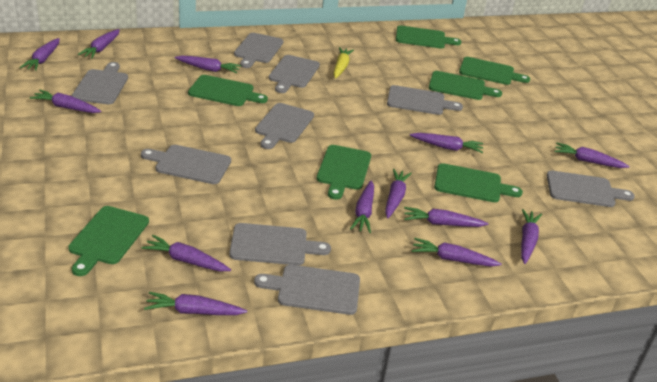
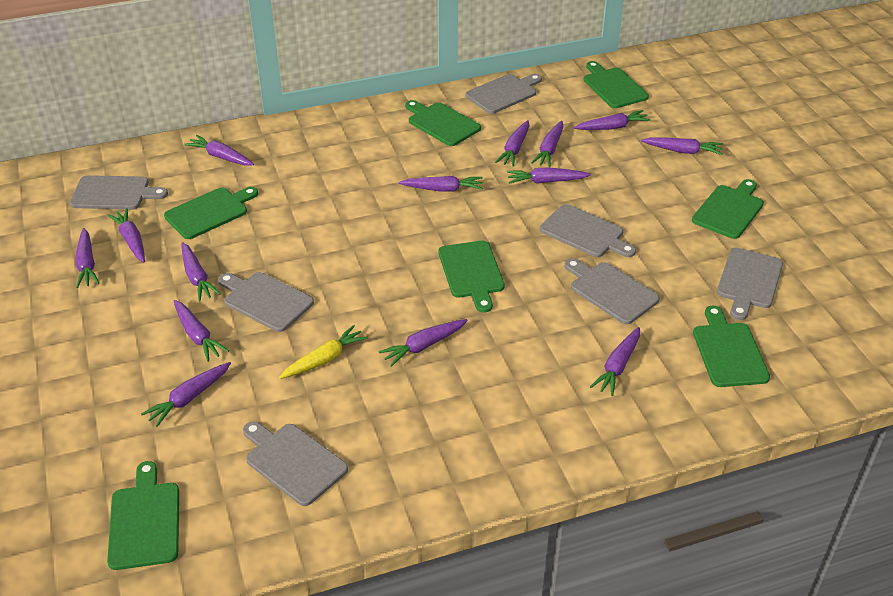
grey cutting board: [72,62,128,104] [141,145,231,184] [229,223,331,265] [234,33,283,68] [254,265,360,315] [255,103,314,149] [269,55,320,93] [387,85,463,115] [547,170,635,207] = 9 -> [70,175,168,209] [218,272,314,332] [243,421,348,506] [465,74,542,114] [540,204,636,257] [564,258,660,324] [717,248,783,320] = 7
purple carrot: [20,38,60,71] [30,90,101,113] [78,29,120,58] [142,235,231,271] [144,292,247,315] [175,56,241,73] [350,180,374,233] [385,169,412,218] [404,207,488,227] [410,133,483,153] [412,238,502,267] [521,209,542,264] [554,142,630,168] = 13 -> [75,228,100,288] [107,208,145,262] [141,362,231,427] [174,300,229,362] [181,242,221,302] [184,135,254,166] [379,319,468,367] [399,176,483,192] [495,120,529,167] [507,167,591,184] [531,121,564,167] [574,110,650,130] [590,327,640,396] [641,138,723,155] = 14

